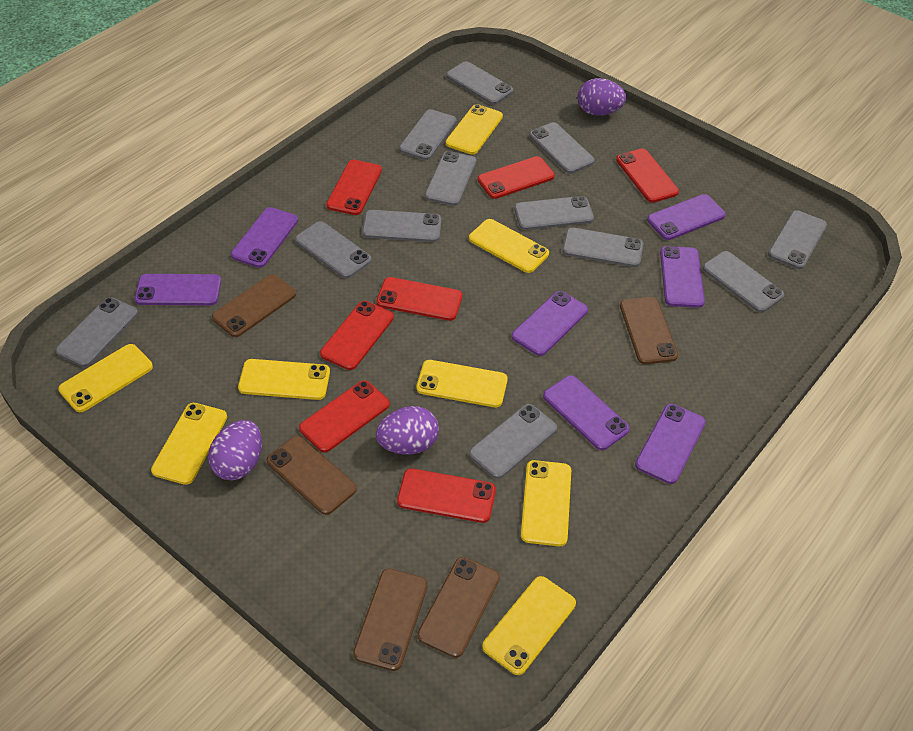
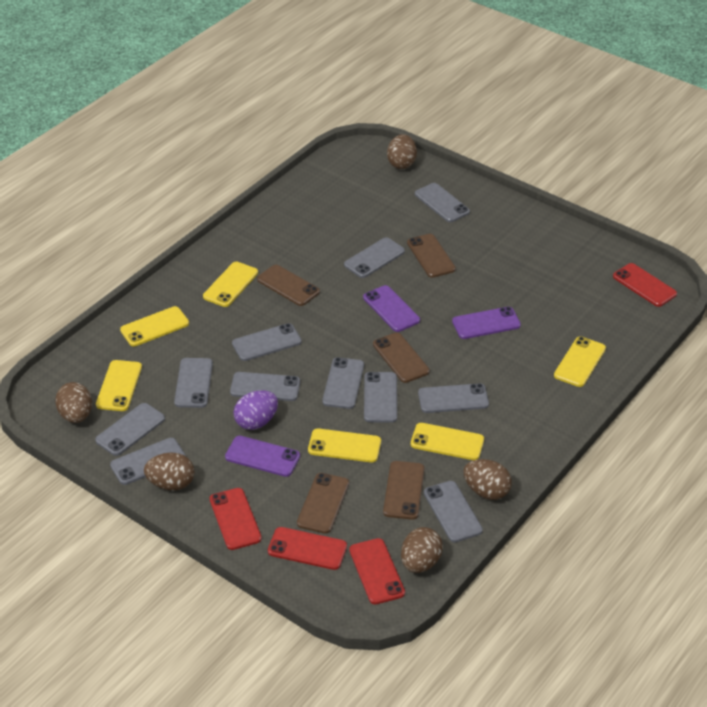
brown egg: none = 0 -> [55,382,92,423] [144,453,194,490] [387,134,417,169] [401,527,443,573] [464,459,512,500] = 5
grey phone: [56,297,138,367] [295,221,372,278] [362,210,442,242] [399,109,457,160] [425,151,477,206] [446,61,513,105] [469,404,557,479] [514,196,594,230] [529,122,595,174] [562,227,643,267] [703,251,784,313] [768,210,827,269] = 12 -> [95,403,165,456] [110,438,186,485] [174,358,213,408] [230,372,300,401] [232,323,302,361] [322,357,364,409] [344,237,405,278] [364,372,397,423] [415,183,470,222] [418,383,489,413] [424,481,483,542] = 11
purple egg: [208,420,262,481] [376,406,439,455] [578,78,626,116] = 3 -> [233,390,278,430] = 1
purple phone: [135,274,221,306] [231,207,298,268] [512,291,588,356] [543,375,630,450] [635,404,706,484] [647,194,726,240] [660,246,705,308] = 7 -> [225,436,300,477] [363,285,420,332] [452,307,521,339] = 3
red phone: [299,380,390,453] [320,301,394,370] [326,160,382,215] [376,277,462,321] [397,468,496,523] [478,156,555,199] [616,148,679,203] = 7 -> [210,488,262,550] [268,527,347,570] [349,538,405,604] [613,263,677,307] = 4
yellow phone: [58,344,153,412] [151,403,227,485] [238,359,330,400] [416,360,508,407] [446,104,503,155] [469,219,549,273] [482,576,576,675] [521,460,571,546] = 8 -> [96,360,142,411] [120,306,189,346] [203,262,258,307] [308,428,381,463] [411,423,484,460] [554,336,606,387] = 6

